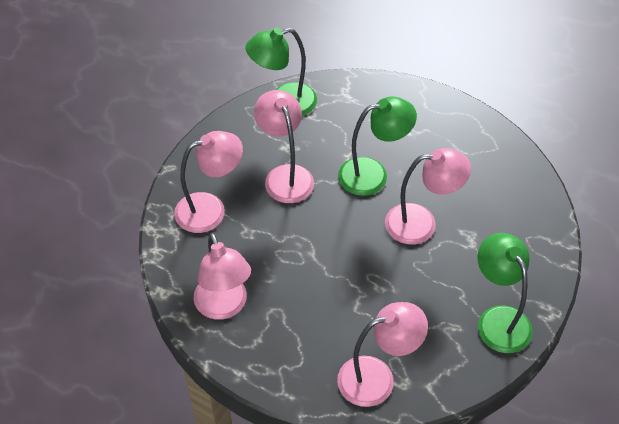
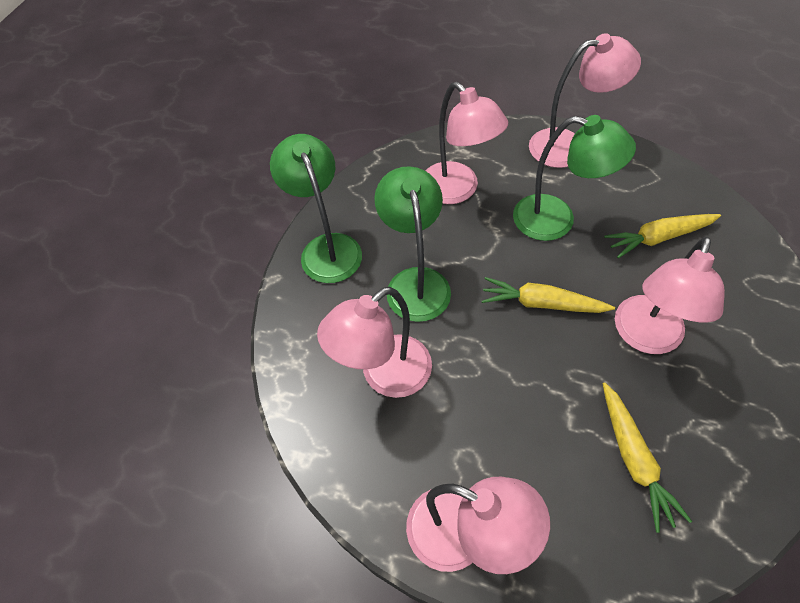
yellow carrot: none = 0 -> [482,277,615,313] [603,382,692,533] [604,214,721,258] = 3

